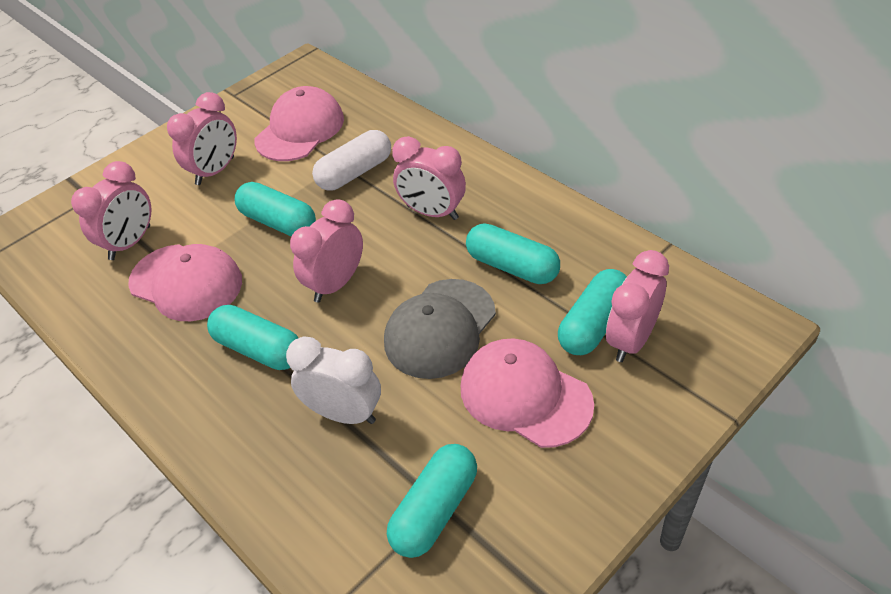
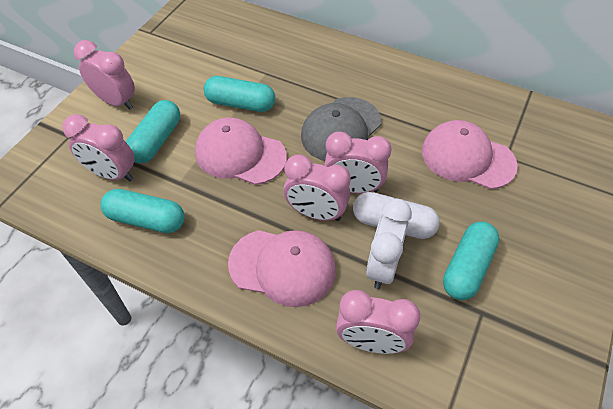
turquoise capsule: [207,305,298,370] [235,182,316,236] [387,444,477,558] [466,223,560,284] [558,269,627,355] = 5 -> [100,189,184,233] [126,100,180,163] [203,76,275,112] [443,222,499,300] = 4

